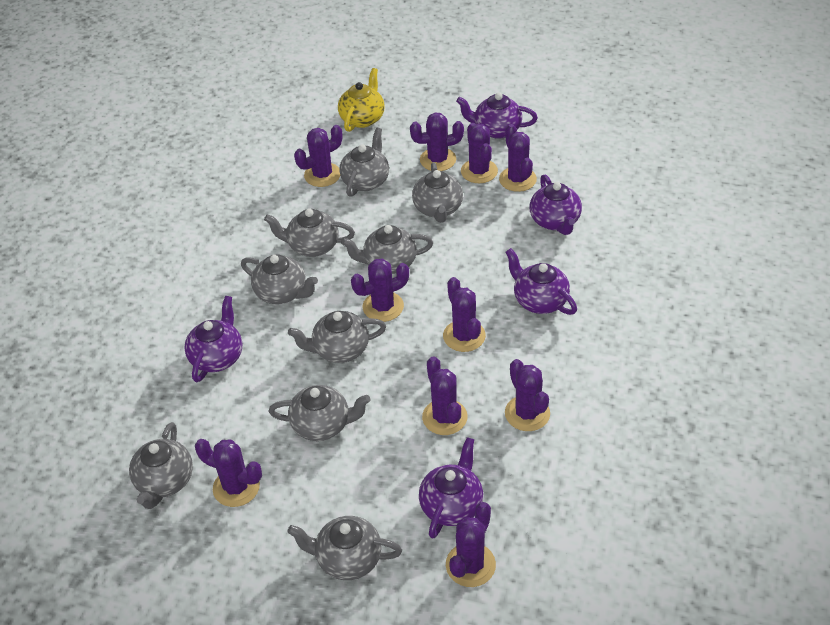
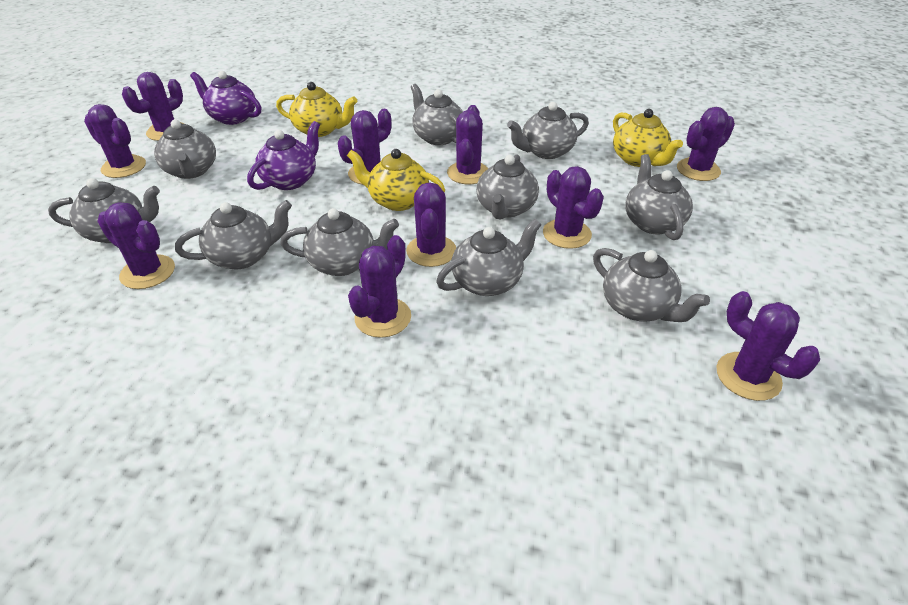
grey teapot: [129,422,193,509] [241,255,318,304] [264,208,355,257] [269,385,371,441] [287,516,402,580] [288,311,386,363] [339,128,389,197] [341,225,433,274] [412,162,463,223] = 9 -> [48,178,160,243] [154,119,216,179] [175,200,292,269] [280,208,399,276] [411,84,463,145] [436,219,542,296] [476,154,539,220] [507,102,589,159] [593,248,710,322] [625,154,693,240] = 10
purple teapot: [184,296,242,382] [419,437,483,539] [456,92,538,139] [506,248,577,315] [530,175,582,235] = 5 -> [190,71,261,125] [247,121,320,190] = 2
yellow teapot: [338,68,385,132] = 1 -> [276,82,357,137] [347,149,445,211] [613,109,683,167] = 3

